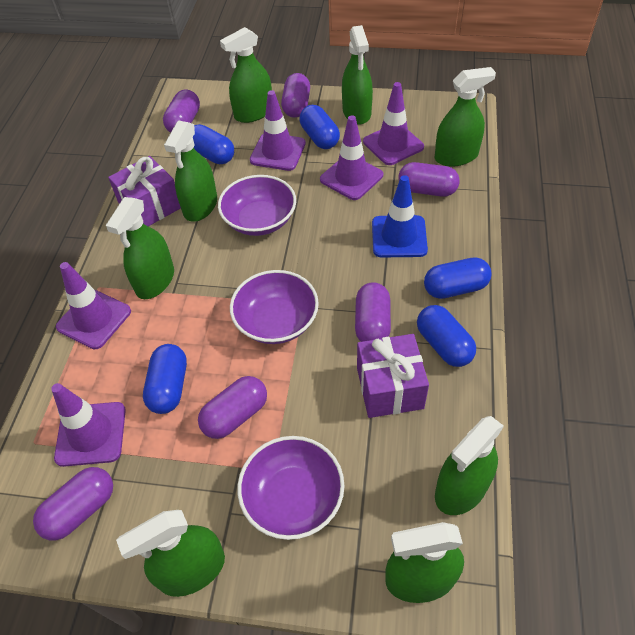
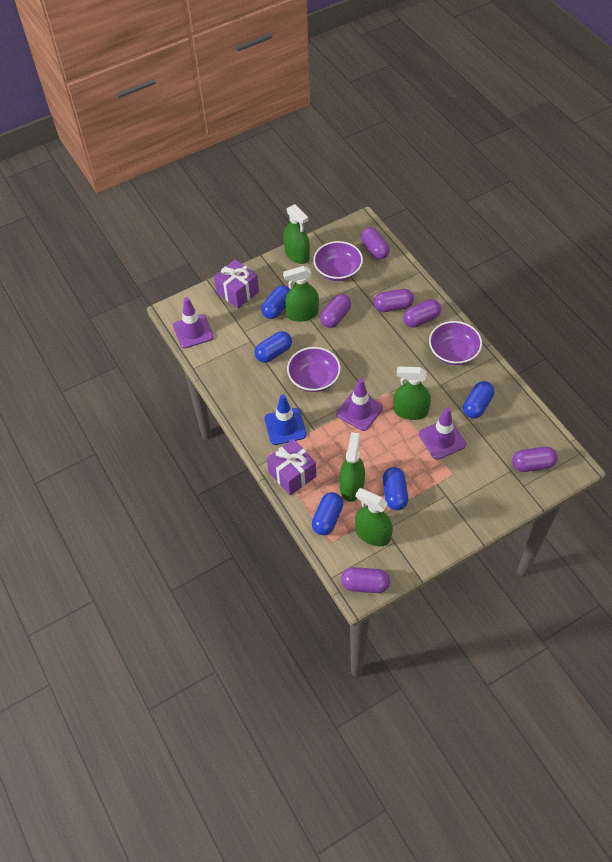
green spray bottle: [106,197,174,299] [116,510,225,597] [164,120,217,222] [220,27,272,123] [342,25,373,125] [385,522,464,603] [435,67,496,167] [435,416,504,515] = 8 -> [283,204,310,264] [283,266,319,322] [340,432,365,502] [355,488,393,546] [394,366,431,420] = 5
purple traffic cone: [51,383,126,467] [56,262,131,349] [250,90,306,171] [320,115,383,200] [363,82,424,165] = 5 -> [173,297,214,348] [336,378,383,431] [419,407,466,460] = 3

